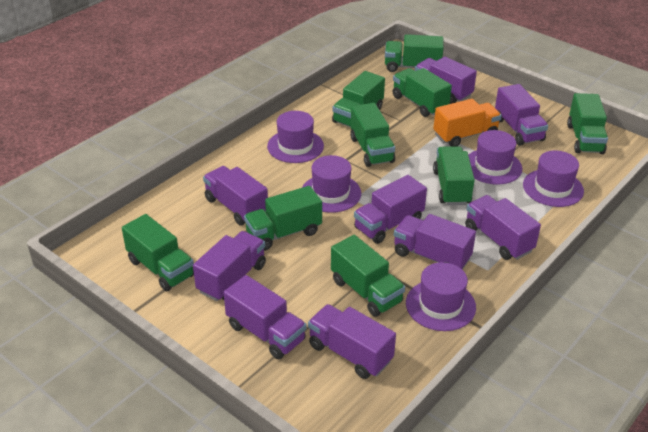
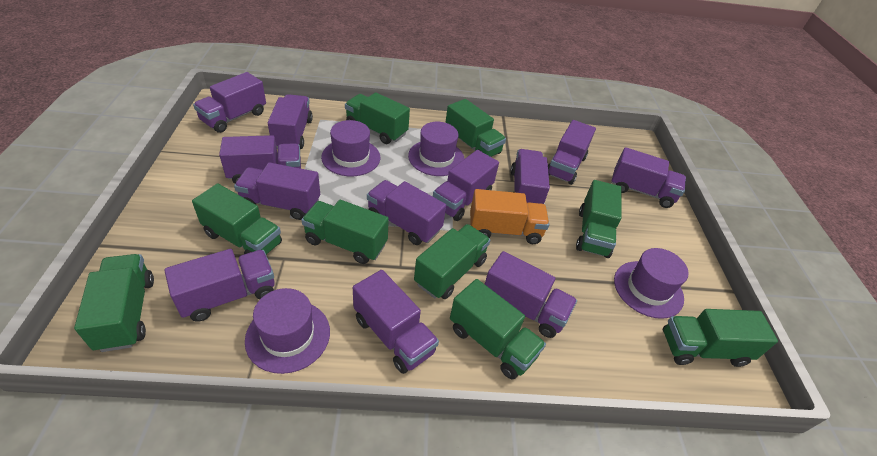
purple hat: [267,111,324,163] [302,155,361,213] [406,262,476,331] [468,130,522,184] [523,150,584,207] = 5 -> [245,288,330,374] [321,120,380,176] [408,122,465,176] [614,248,689,319] = 4
purple truck: [193,231,266,301] [203,166,268,225] [224,275,307,359] [308,304,396,379] [354,175,427,244] [394,214,476,270] [415,57,477,104] [465,195,541,260] [495,84,548,146] = 9 -> [164,249,275,322] [193,72,266,133] [219,135,301,184] [234,162,320,220] [268,94,313,149] [353,270,439,374] [367,180,446,245] [433,150,499,221] [485,251,577,338] [511,149,550,204] [548,120,596,185] [611,147,686,208] = 12

